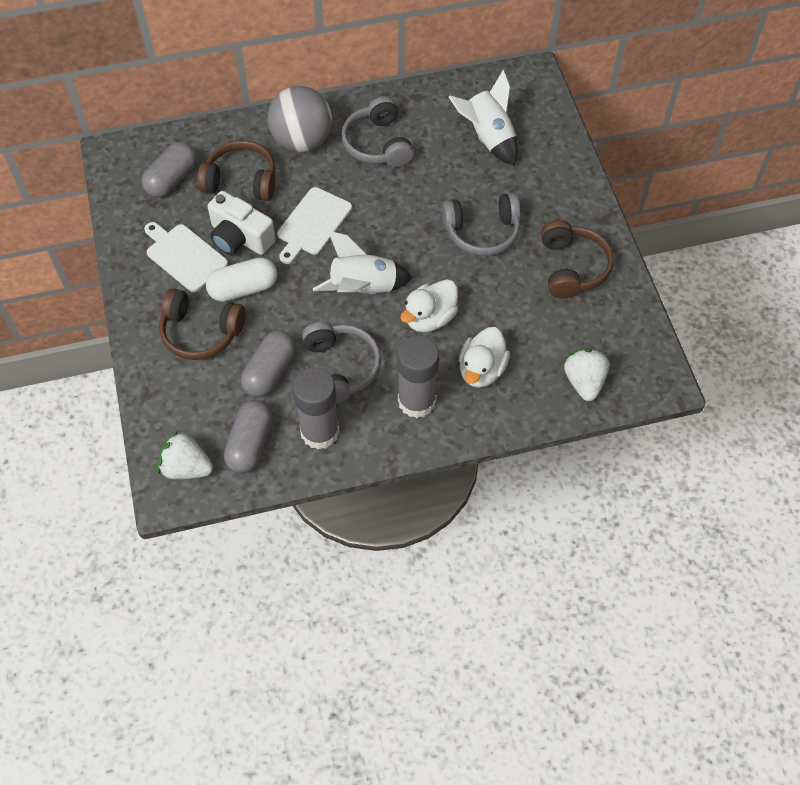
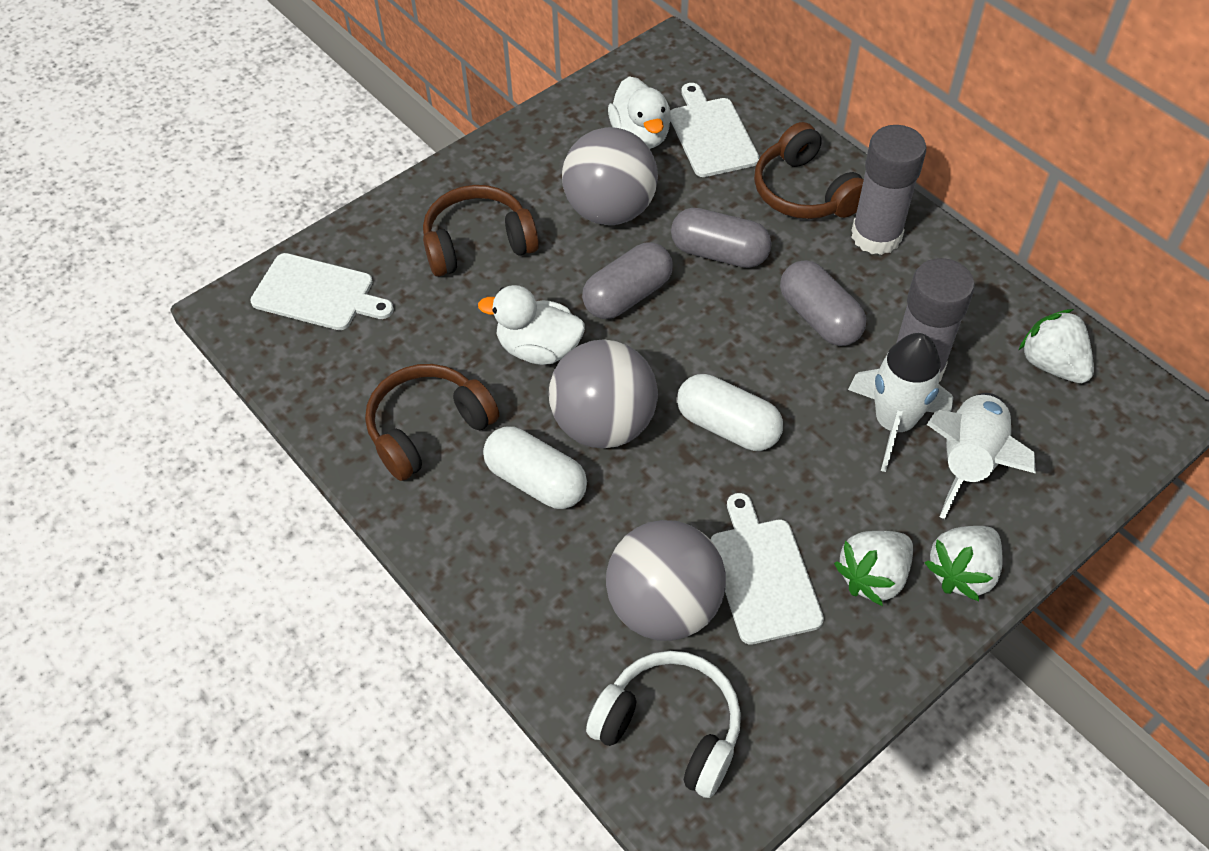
grey ball: [268,86,332,152] = 1 -> [549,339,658,448] [562,127,658,225] [606,520,726,641] = 3
grey headphones: [302,322,381,404] [341,96,414,167] [442,193,520,256] = 3 -> none = 0
white camera: [207,191,276,255] = 1 -> none = 0
white capsule: [206,257,277,302] = 1 -> [483,426,587,509] [677,374,783,451] = 2
white cutting board: [144,222,228,292] [277,187,352,264] = 2 -> [250,253,394,330] [670,83,760,177] [710,493,824,645] = 3
white headphones: none = 0 -> [586,651,741,798] = 1
white strawberry: [158,431,213,479] [564,349,609,401] = 2 -> [834,531,913,606] [924,526,1003,601] [1019,309,1094,383] = 3

